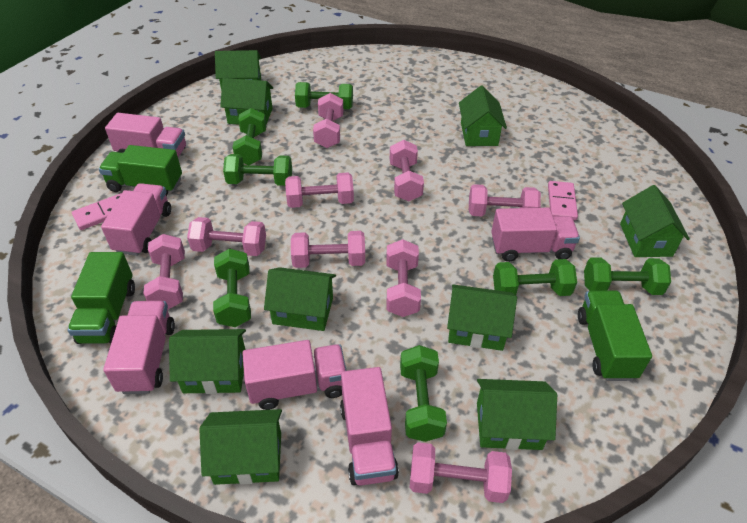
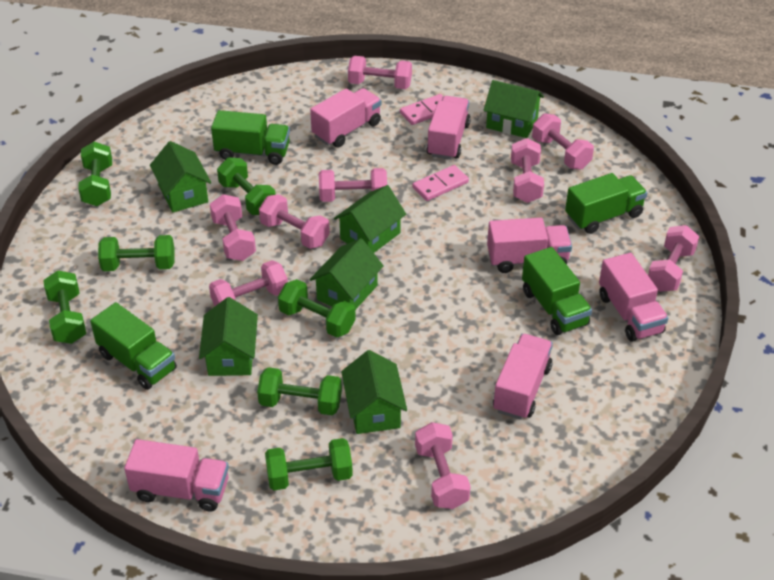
green house: [169,329,246,394] [199,409,282,485] [215,50,261,91] [220,78,273,125] [264,267,336,331] [447,284,517,351] [459,85,507,146] [477,379,557,450] [620,185,690,257] = 9 -> [150,141,211,212] [199,297,258,376] [310,238,384,310] [334,185,406,253] [341,350,407,434] [483,80,544,138] = 6
green truck: [67,252,135,344] [99,145,182,196] [578,291,652,381] = 3 -> [90,302,177,390] [211,110,290,165] [522,247,592,335] [565,173,647,234] = 4

